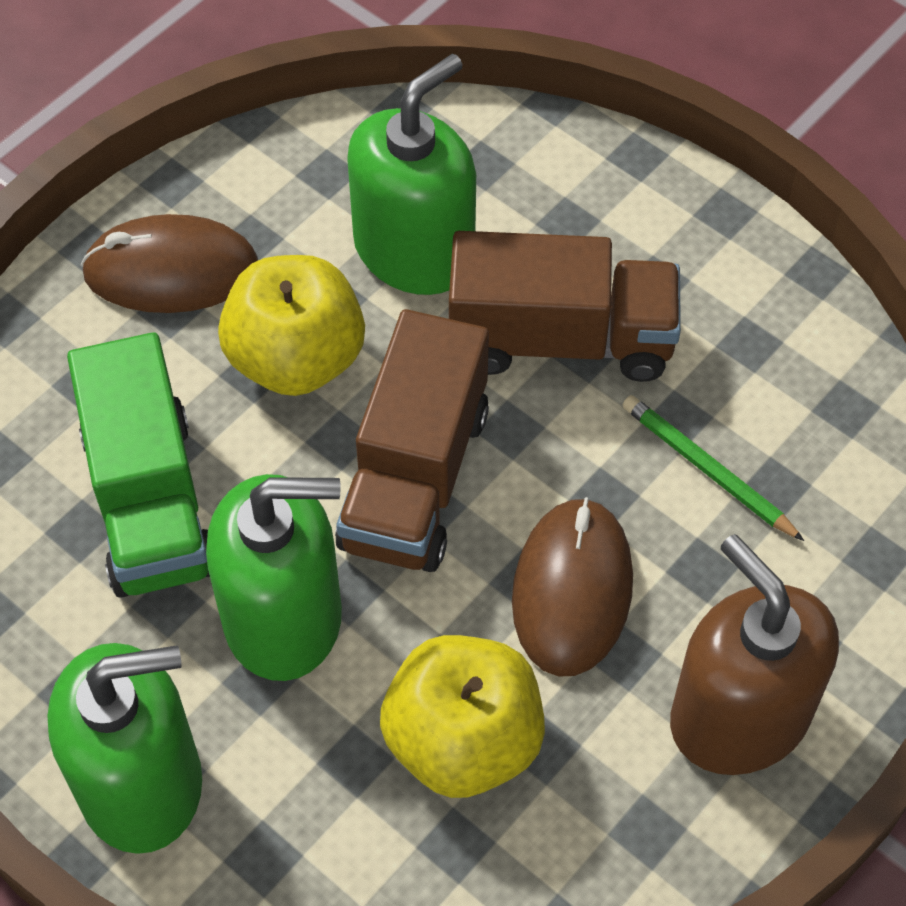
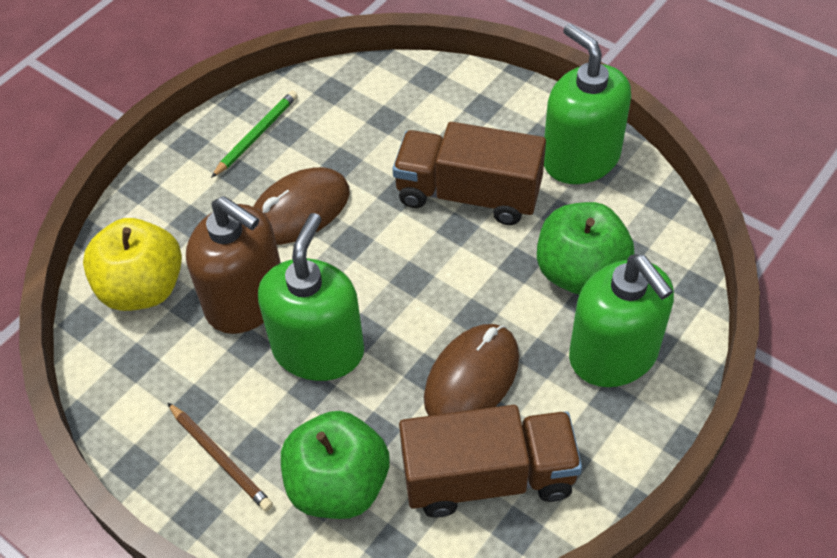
brown pencil: none = 0 -> [167,402,273,511] = 1
green apple: none = 0 -> [281,411,389,519] [537,202,634,295] = 2
green truck: [67,332,210,598] = 1 -> none = 0
yellow apple: [218,255,365,396] [380,635,545,798] = 2 -> [83,218,182,311] = 1

